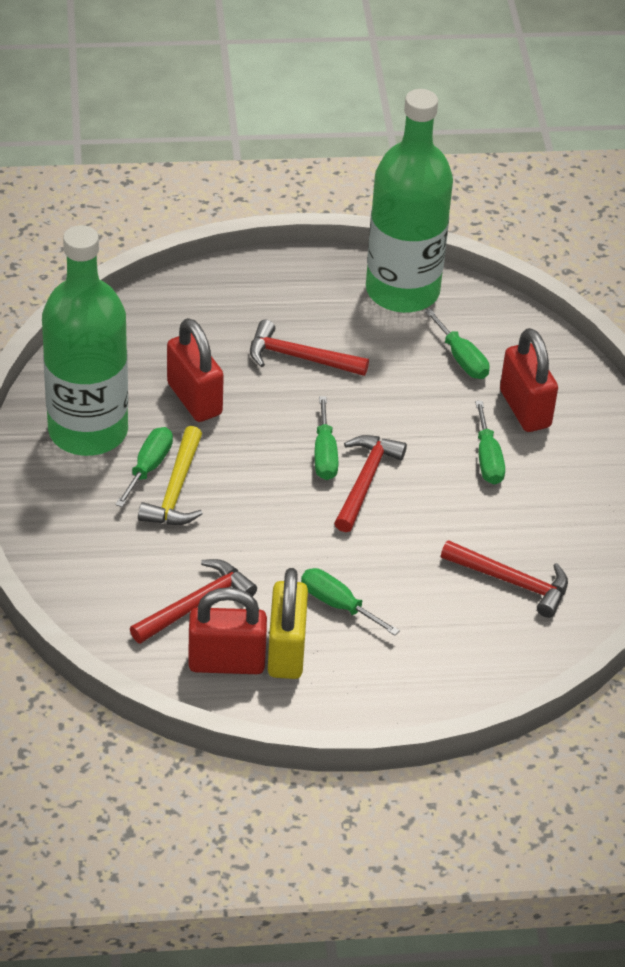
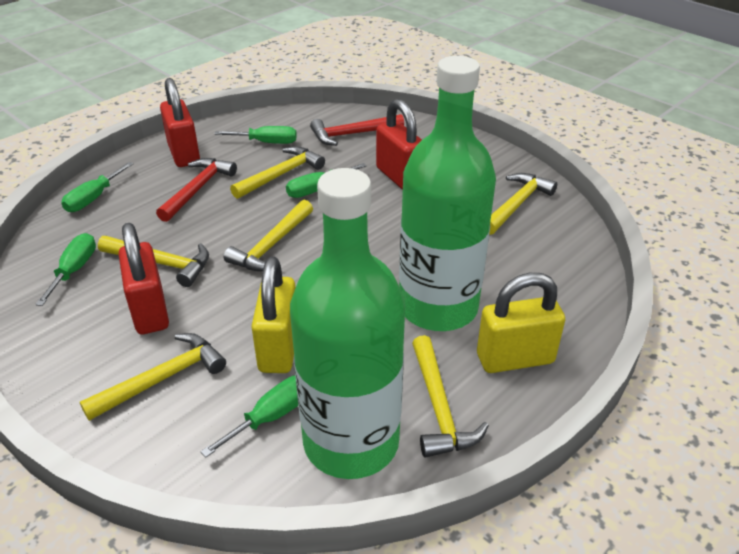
red hammer: [130,559,257,644] [250,319,369,376] [334,435,407,532] [441,540,568,618] = 4 -> [156,158,237,222] [310,114,404,146] = 2
yellow hammer: [138,426,203,525] = 1 -> [80,333,226,421] [98,236,209,287] [224,200,313,272] [230,146,325,199] [412,335,489,458] [489,173,557,235] = 6
yellow padlock: [268,568,308,679] = 1 -> [251,257,296,373] [477,273,565,373] = 2

